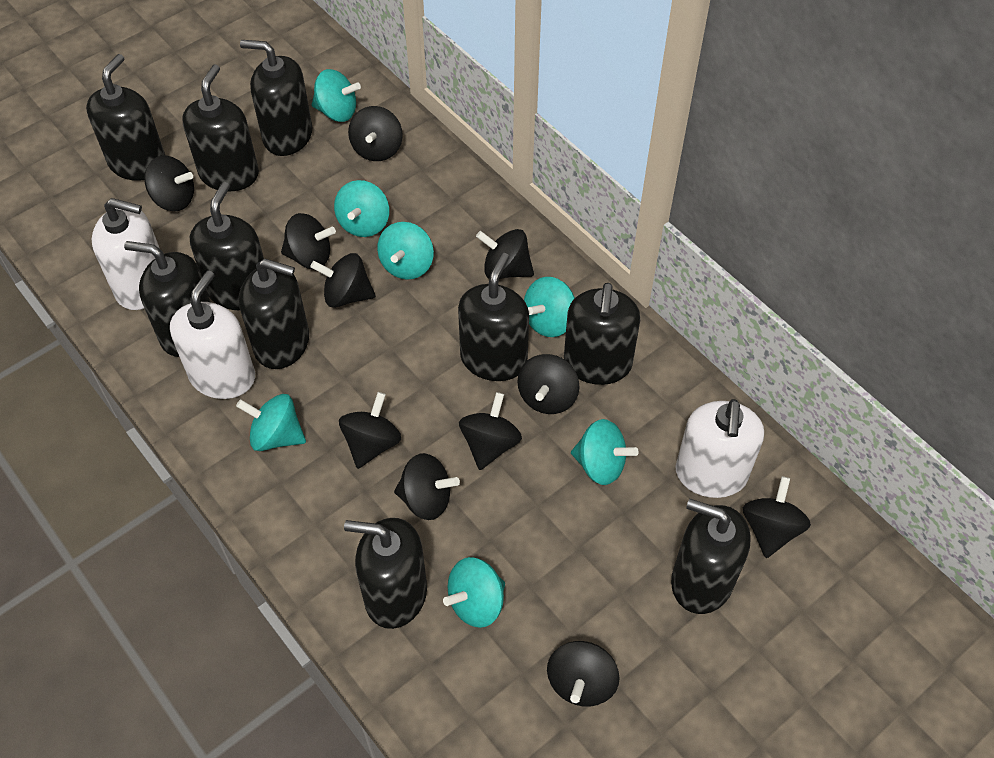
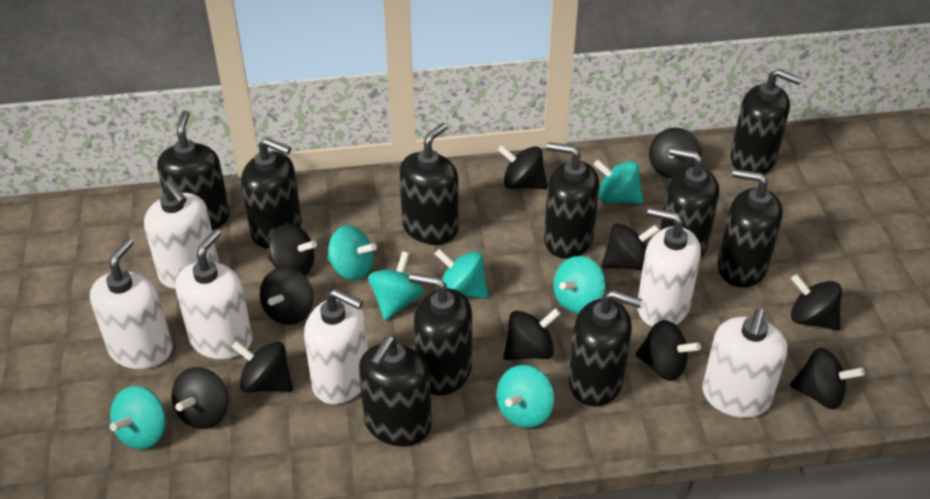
white soap dispenser: [91,198,160,310] [170,270,255,399] [675,399,764,498] = 3 -> [90,238,173,369] [144,180,219,289] [175,229,253,359] [304,289,368,404] [637,207,701,327] [702,308,787,418] = 6

